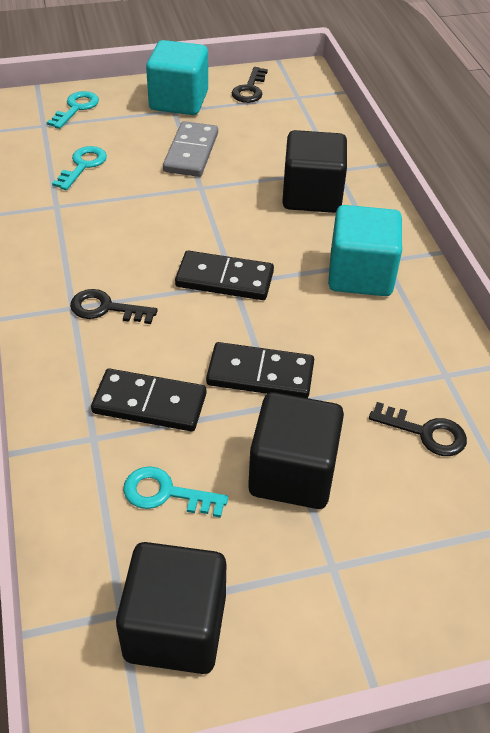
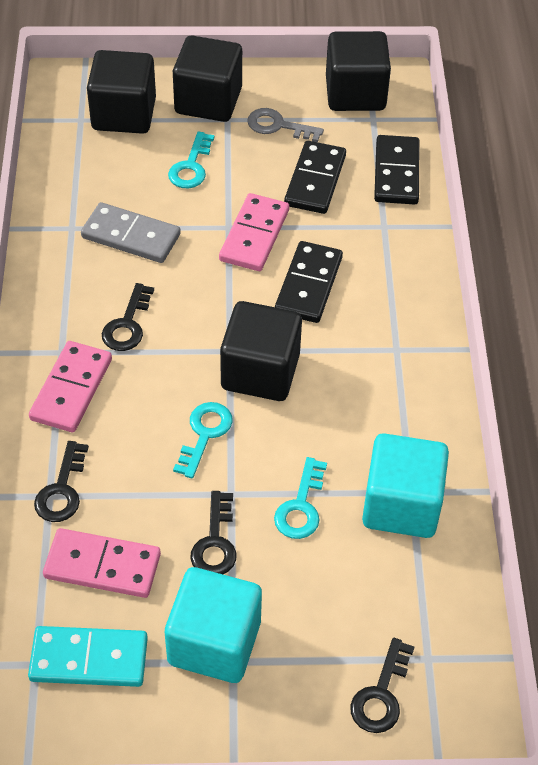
black cube: [116,542,226,674] [248,392,344,509] [282,130,347,213] = 3 -> [87,50,156,134] [173,36,242,122] [220,301,302,401] [326,31,391,111] = 4
black key: [70,289,158,324] [232,67,268,103] [369,402,467,456] = 3 -> [34,441,89,522] [102,283,154,351] [190,491,236,574] [350,638,414,733] = 4
grey key: none = 0 -> [247,108,324,142] = 1
pink domino: none = 0 -> [29,341,112,432] [43,528,161,598] [219,193,289,271] = 3
turquoise domino: none = 0 -> [28,626,148,687] = 1

